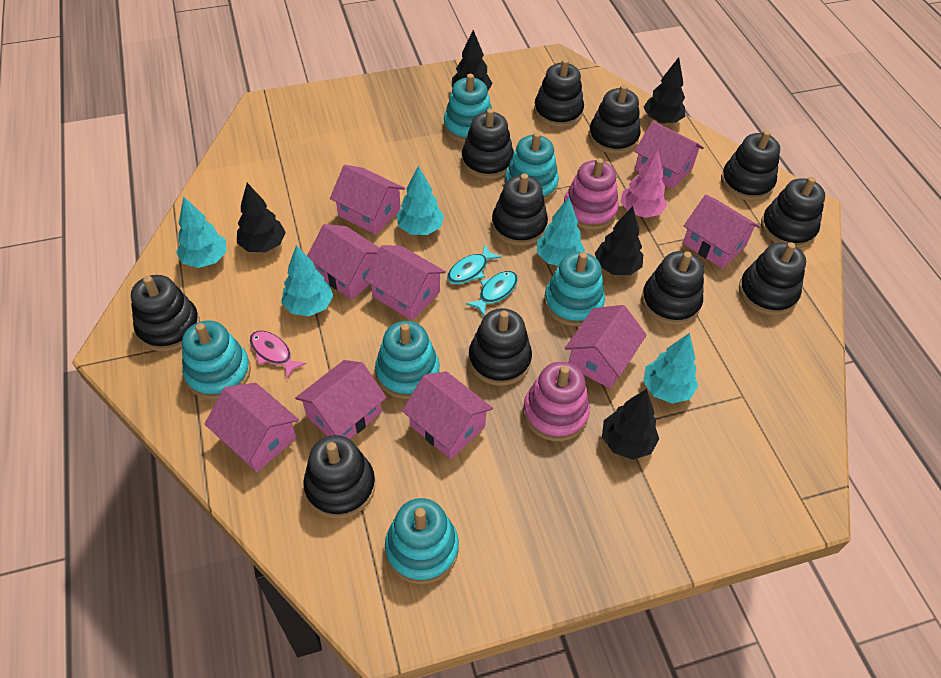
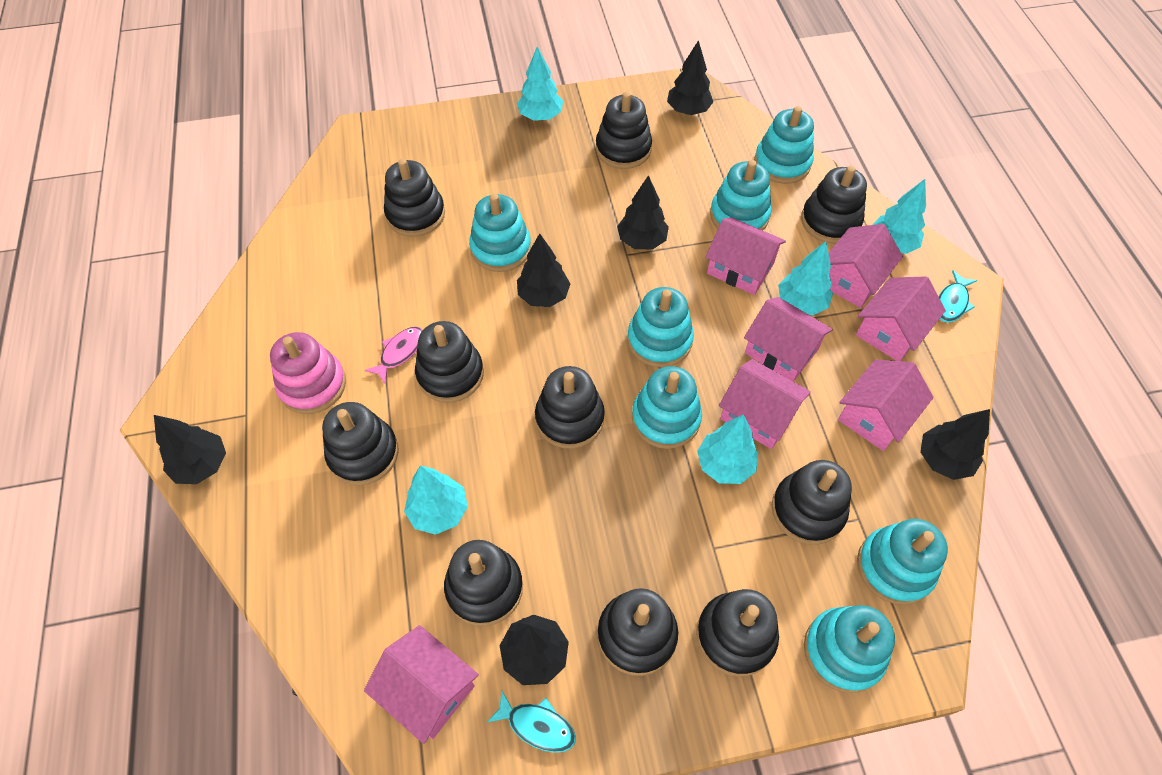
black stacking toy: [131,275,200,352] [303,435,375,519] [461,109,514,179] [469,308,532,386] [492,173,548,246] [534,59,584,128] [589,85,641,154] [641,251,704,325] [721,130,780,201] [739,242,806,316] [761,177,825,248] = 11 -> [322,402,399,486] [384,159,445,237] [415,321,484,403] [444,540,523,626] [535,366,605,449] [596,92,652,169] [598,588,678,676] [696,589,779,677] [772,460,852,545] [801,166,867,244] = 10
black tree: [237,183,286,252] [452,30,493,91] [595,206,643,275] [602,389,659,460] [643,57,685,124] = 5 -> [154,415,226,484] [500,615,569,685] [517,233,570,307] [617,175,669,249] [667,40,713,115] [920,409,990,480] = 6
pink house: [205,382,299,472] [295,360,387,439] [307,224,380,300] [330,165,405,235] [365,245,446,320] [402,371,493,459] [565,305,646,388] [634,121,704,189] [683,195,760,269] = 9 -> [364,625,479,744] [706,218,786,295] [719,359,811,449] [744,297,833,382] [829,224,903,308] [838,359,934,451] [856,277,946,361] = 7
pink stacking toy: [523,362,590,441] [564,158,619,230] = 2 -> [270,332,346,414] = 1
pink tree: [621,149,667,218] = 1 -> none = 0
turquoise stacking toy: [182,320,251,399] [375,321,440,399] [385,498,459,584] [444,74,492,143] [505,132,559,201] [544,252,605,326] = 6 -> [469,194,531,272] [627,287,694,368] [632,366,702,449] [710,160,771,230] [754,106,814,184] [804,605,895,693] [857,519,948,605] = 7

